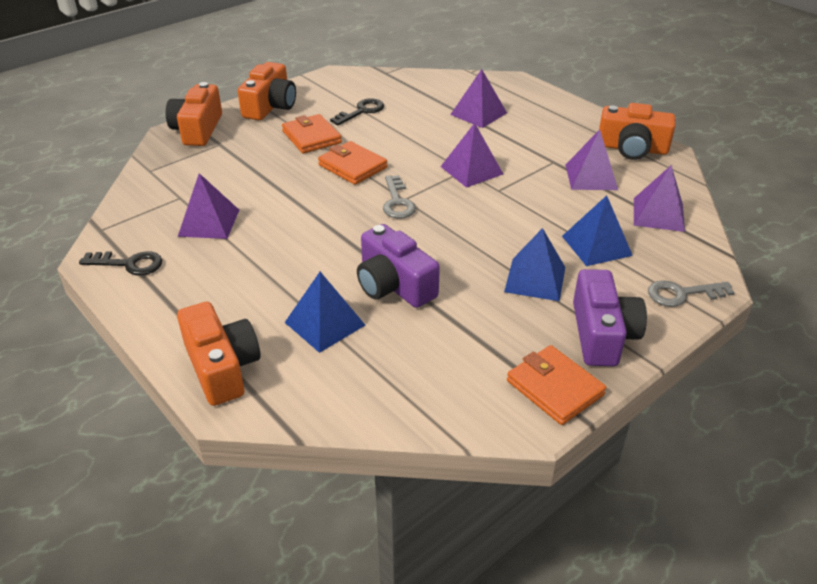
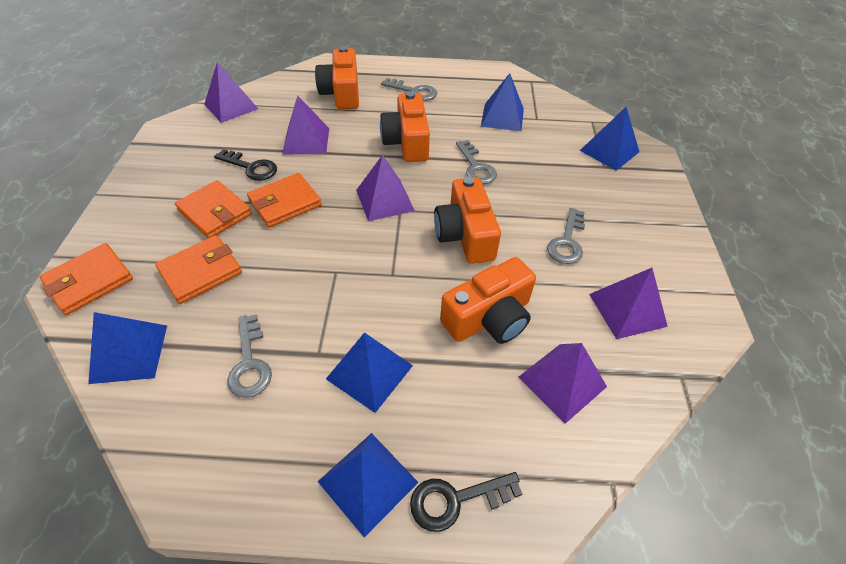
blue pyramid: [285,272,365,353] [504,228,565,301] [562,195,633,266] = 3 -> [88,312,167,384] [317,433,419,537] [326,332,413,413] [481,73,524,131] [580,107,639,171] = 5
grey key: [383,175,416,218] [648,280,735,307] = 2 -> [227,314,272,398] [381,78,437,101] [456,140,497,184] [547,208,585,264] = 4
orange wallet: [282,114,342,154] [318,141,387,185] [507,345,606,425] = 3 -> [40,243,133,315] [155,235,242,304] [175,180,252,238] [247,173,322,228] = 4
purple camera: [357,224,440,308] [573,269,647,366] = 2 -> none = 0

